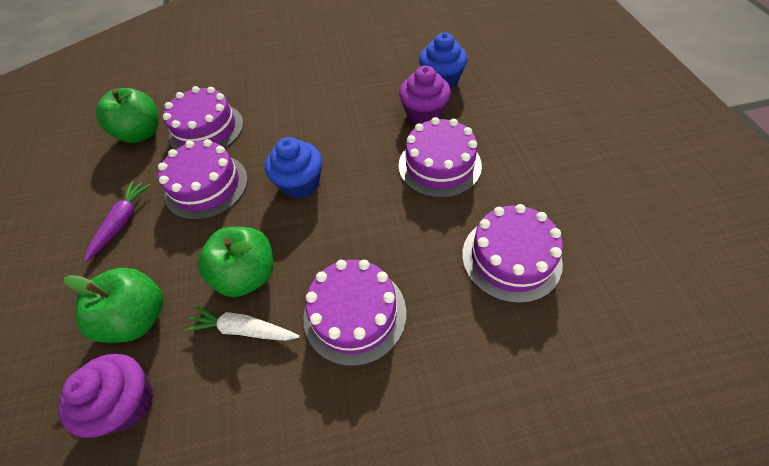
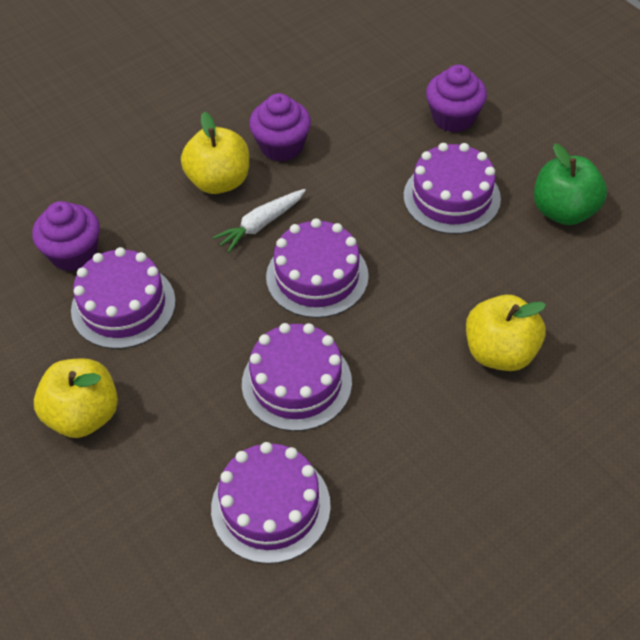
blue cupcake: [265,137,322,199] [419,33,467,89] = 2 -> none = 0
green apple: [64,268,163,343] [96,88,158,143] [198,227,274,297] = 3 -> [534,144,607,225] = 1
purple carrot: [84,181,151,262] = 1 -> none = 0
purple cupcake: [59,354,154,438] [399,66,451,124] = 2 -> [32,201,100,271] [249,93,311,162] [426,65,487,132] = 3
yellow apple: none = 0 -> [34,358,118,438] [181,112,249,194] [466,295,546,371] = 3

